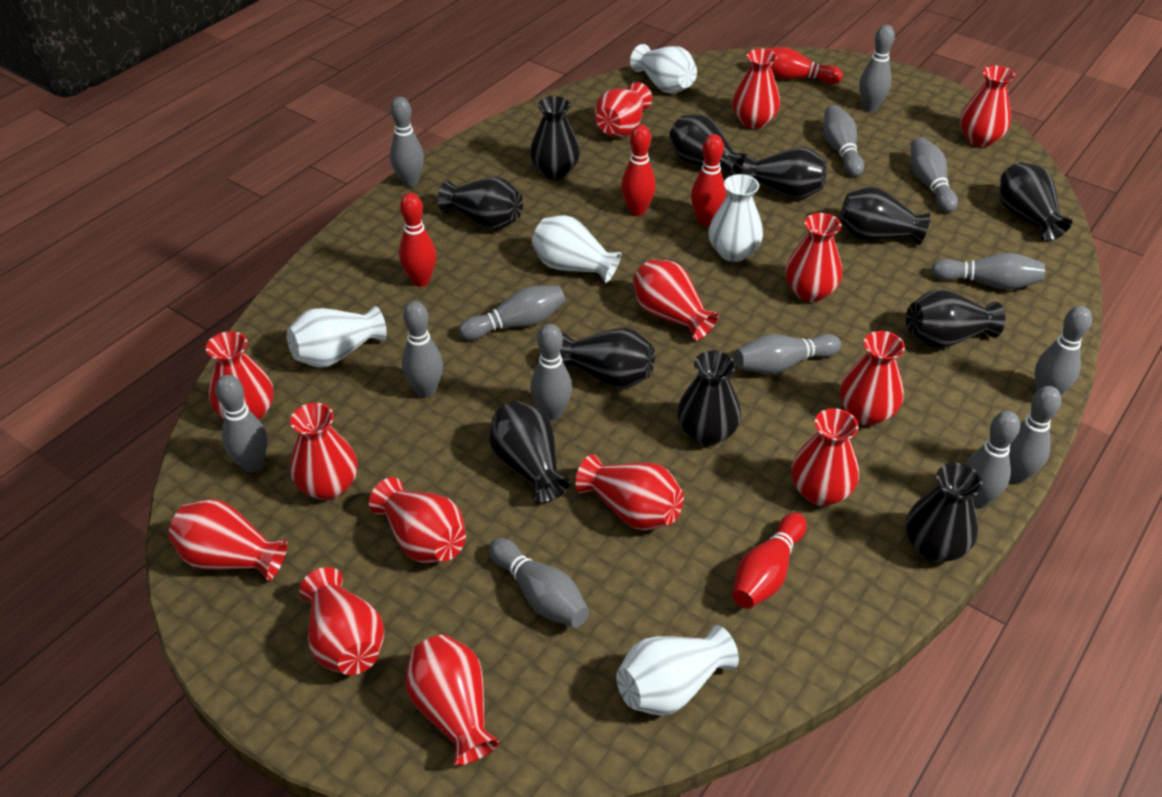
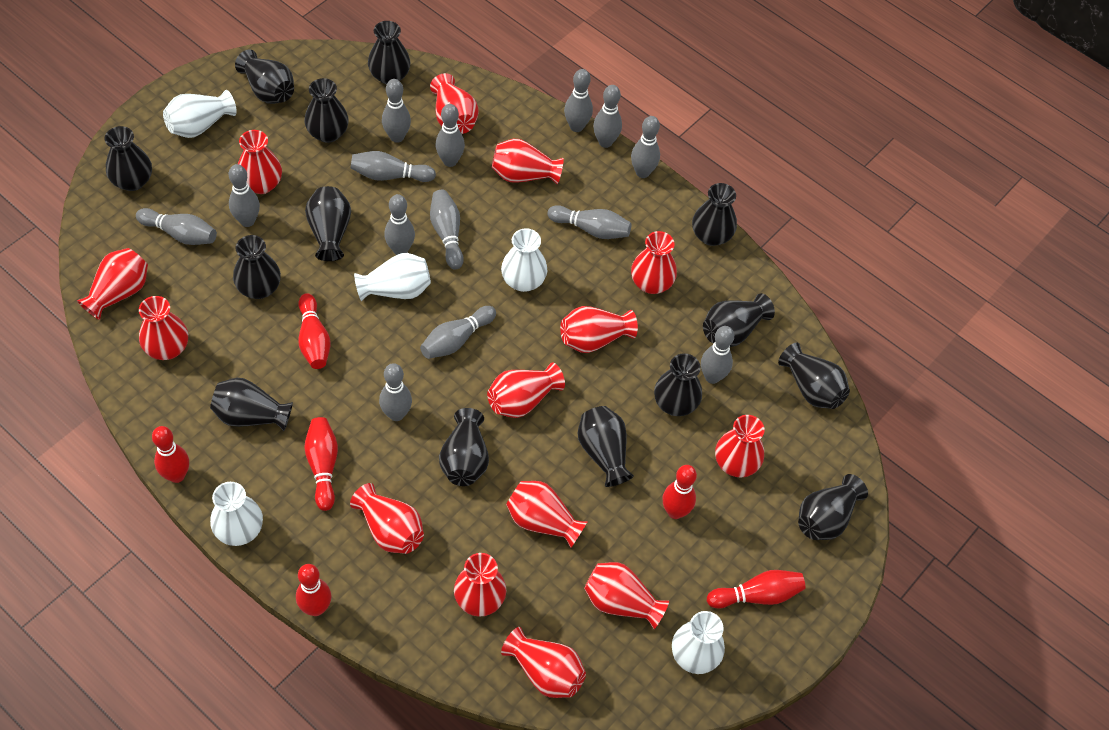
black vase: [438,177,523,230] [489,401,571,504] [530,96,580,179] [560,328,655,389] [669,115,748,178] [677,350,741,446] [742,147,827,199] [839,187,930,245] [906,289,1005,349] [906,463,983,563] [999,162,1072,242] = 11 -> [104,126,152,191] [210,378,293,431] [233,235,281,299] [235,49,294,104] [304,78,349,143] [305,186,351,261] [368,21,410,85] [439,408,489,486] [577,406,634,487] [654,353,702,416] [692,183,737,246] [703,293,775,347] [778,343,850,409] [798,474,868,540] = 14
red bowling pin: [399,193,436,287] [621,125,656,216] [691,134,726,226] [732,513,807,609] [766,47,843,84] = 5 -> [152,426,189,483] [296,564,331,616] [298,293,331,369] [304,417,338,511] [662,465,697,519] [707,570,806,609] = 6

